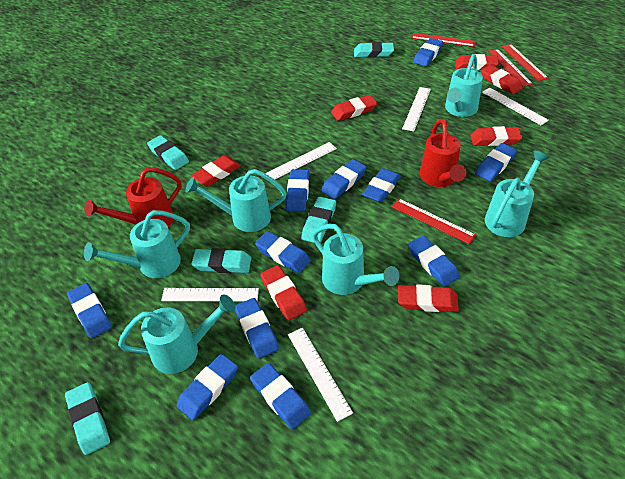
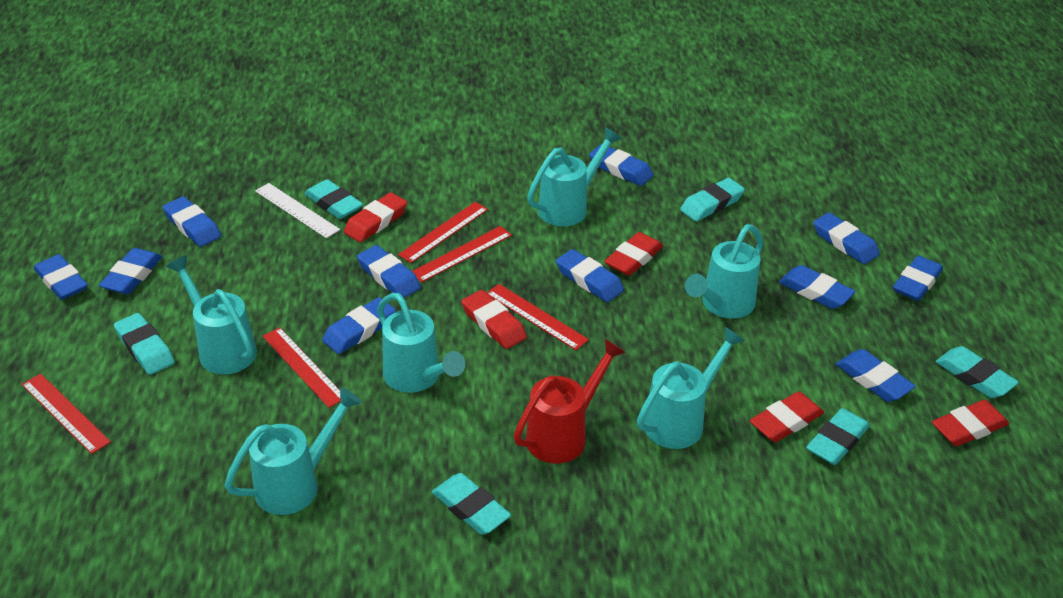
red eraser: [191,155,241,187] [260,265,307,320] [331,95,377,121] [398,284,459,312] [455,54,499,70] [470,126,523,146] [481,65,522,94] = 7 -> [344,192,407,242] [461,290,527,349] [604,232,663,276] [750,391,824,442] [932,400,1009,446] = 5
red ruler: [392,199,476,244] [411,33,476,47] [488,49,533,87] [502,44,548,81] = 4 -> [22,373,111,454] [263,327,340,408] [398,202,488,263] [412,226,512,283] [486,284,589,350] = 5
red watering can: [84,167,182,227] [420,119,467,187] = 2 -> [514,339,625,464] = 1
turquoise eraser: [65,382,110,455] [147,135,189,170] [192,248,251,273] [301,197,336,243] [354,42,394,58] = 5 -> [114,313,175,375] [304,179,363,219] [432,473,511,535] [680,178,745,221] [806,408,870,465] [935,346,1019,398] = 6
white ruler: [161,288,259,301] [265,142,337,180] [288,328,353,422] [402,87,431,132] [482,88,549,125] = 5 -> [255,183,340,238] = 1

